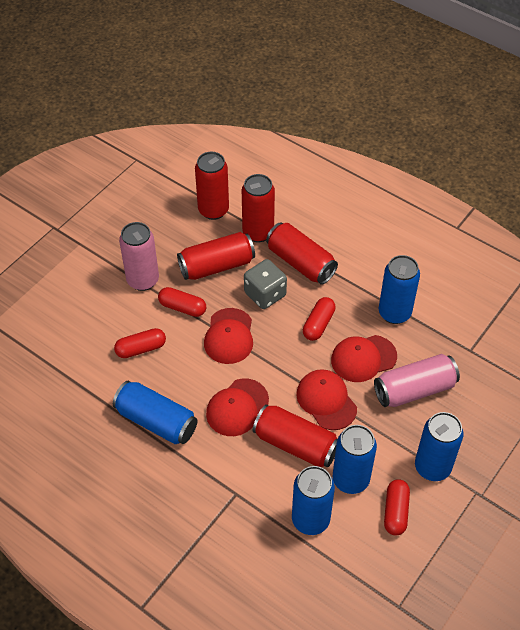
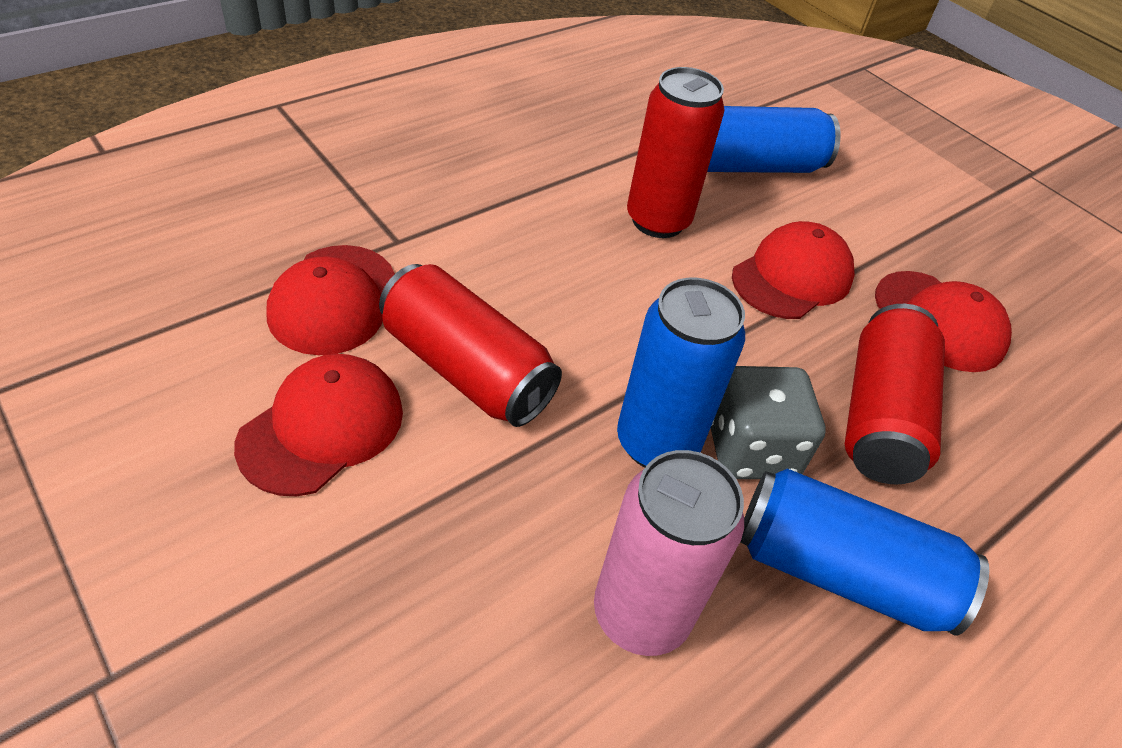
blue can: [113,381,197,444] [292,466,335,535] [333,425,377,494] [379,255,420,324] [415,412,463,481] = 5 -> [617,278,745,468] [707,106,841,173] [740,469,989,635] = 3
pink can: [119,222,159,291] [374,354,460,407] = 2 -> [594,450,744,656] = 1
red can: [177,232,255,280] [195,152,229,220] [242,174,275,242] [253,404,337,467] [266,222,338,285] = 5 -> [379,264,562,427] [627,67,725,238] [845,304,945,484] = 3
red capsule: [114,328,166,358] [158,287,206,317] [303,297,336,341] [384,479,410,536] = 4 -> none = 0

